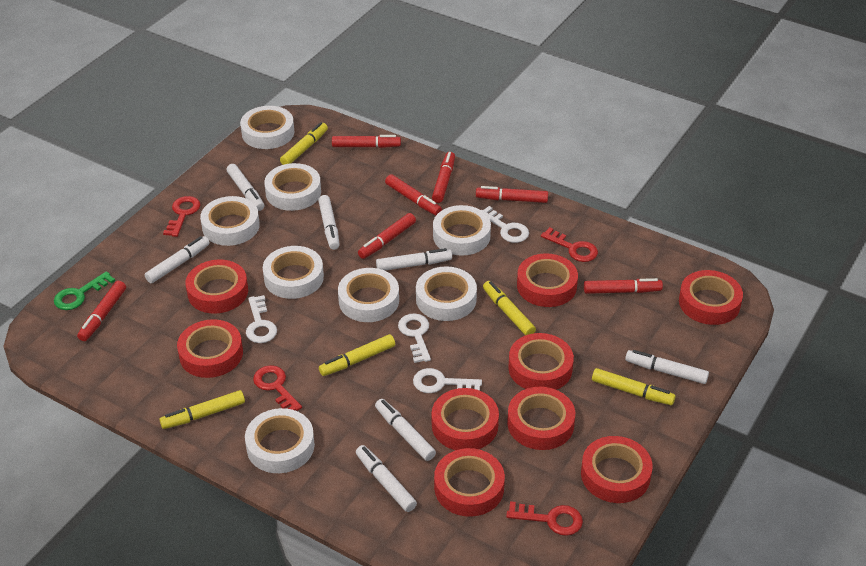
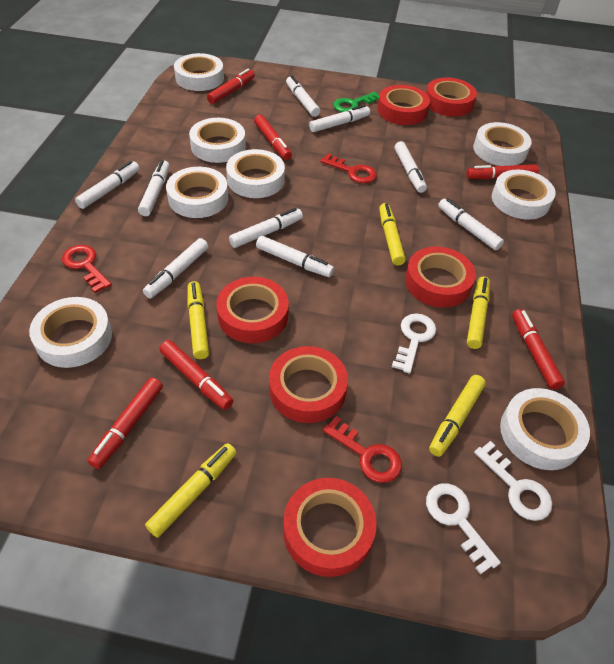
red key: [163,196,200,237] [253,365,302,411] [506,501,583,536] [541,227,598,262] = 4 -> [62,245,112,293] [320,153,377,183] [322,416,402,483] = 3
red marker: [77,281,126,341] [332,135,401,148] [358,213,416,259] [385,174,442,216] [432,152,455,203] [476,186,548,203] [584,278,663,294] = 7 -> [88,377,163,469] [159,340,233,410] [207,68,255,104] [254,115,292,160] [467,164,539,179] [512,309,565,390] = 6
red tape: [177,319,243,378] [185,260,248,313] [432,388,499,450] [434,448,505,517] [507,387,575,450] [508,333,574,390] [517,253,578,307] [581,436,653,503] [679,270,743,325] = 9 -> [216,277,289,343] [269,346,348,423] [283,478,376,577] [377,85,430,125] [405,246,476,308] [426,77,477,117] = 6
white key: [246,295,277,343] [398,313,431,363] [413,368,482,393] [482,206,529,243] = 4 -> [392,313,436,374] [426,483,501,575] [474,441,552,521] = 3
white marker: [145,236,210,283] [226,164,265,211] [318,195,340,250] [356,445,417,512] [375,399,436,461] [376,248,452,271] [625,350,709,384] = 7 -> [75,161,140,209] [138,160,170,216] [143,238,208,298] [229,208,303,248] [256,236,334,277] [286,76,320,117] [309,105,370,132] [394,141,427,193] [438,198,504,250] = 9

